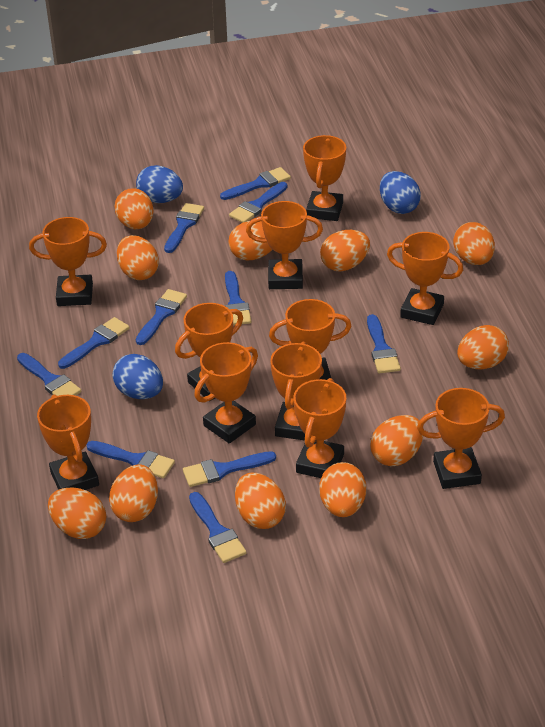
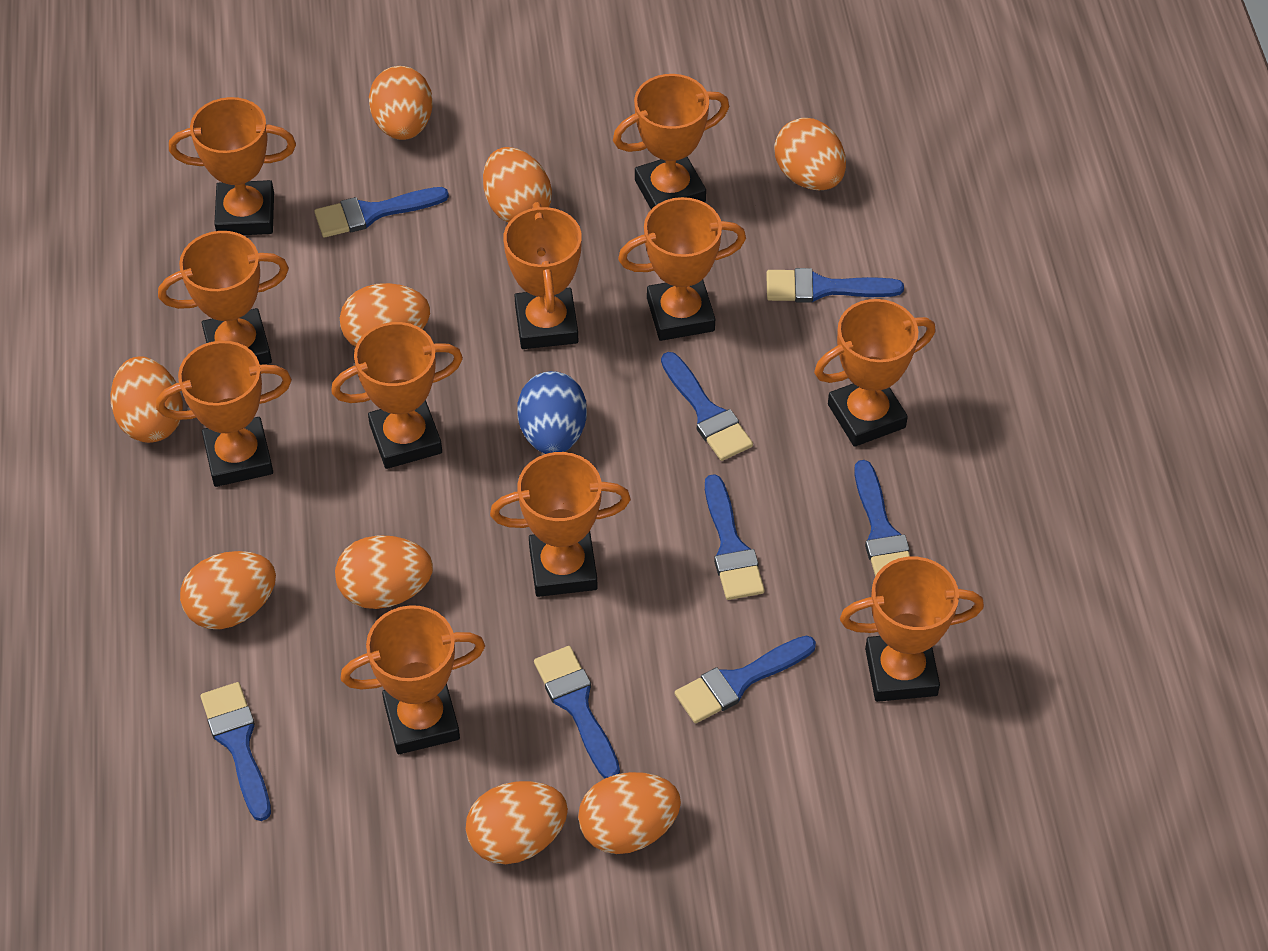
blue brush: [17,353,81,396] [58,317,130,369] [86,441,175,478] [136,289,187,345] [164,203,204,253] [183,451,276,487] [189,492,247,563] [220,167,291,200] [225,271,251,325] [229,182,287,223] [367,314,401,373] = 11 -> [200,682,271,821] [314,187,449,237] [534,646,620,779] [661,352,753,461] [675,635,816,723] [705,474,765,600] [766,268,904,303] [854,460,910,577] = 8
blue egg: [112,354,163,399] [136,165,183,203] [380,171,421,214] = 3 -> [517,371,587,454] = 1
orange egg: [48,487,106,539] [109,464,158,522] [115,188,154,229] [117,235,159,280] [228,221,273,260] [235,473,286,529] [319,462,366,517] [320,230,370,272] [370,415,423,466] [453,222,495,265] [457,325,509,369] = 11 -> [110,356,183,443] [180,551,276,629] [335,535,433,609] [340,283,430,347] [369,66,433,140] [466,781,568,864] [483,147,552,223] [578,772,681,854] [774,118,846,190] = 9

